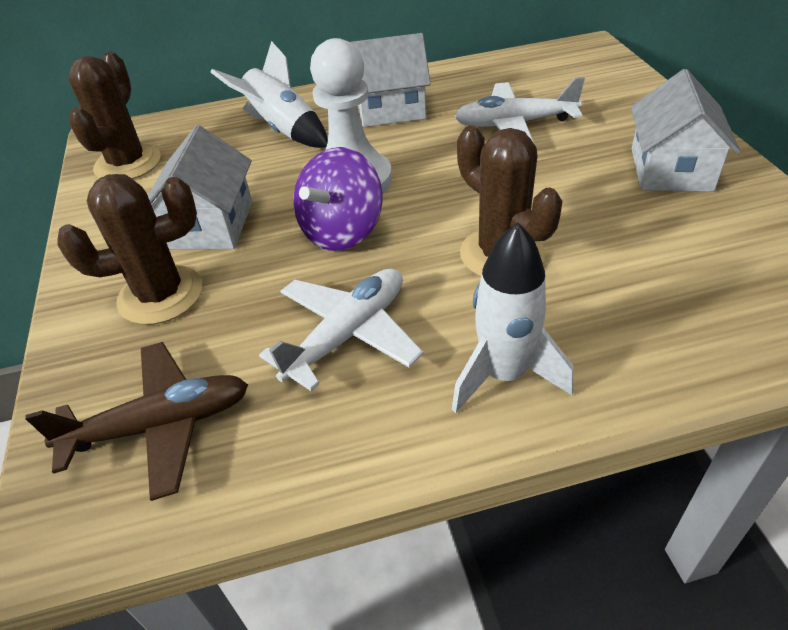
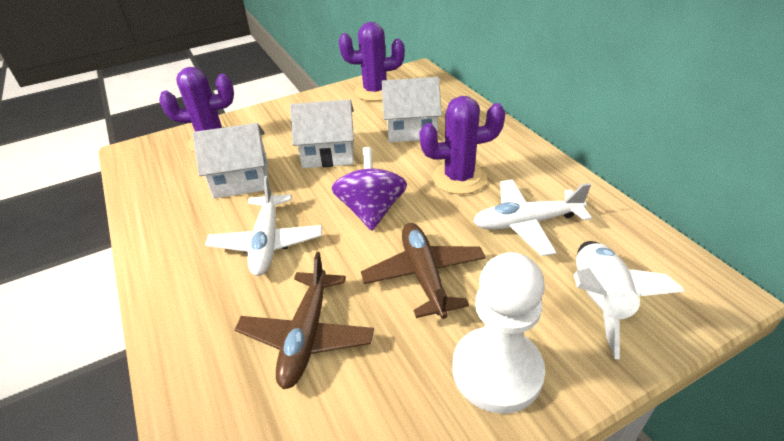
brown cactus: [57,174,202,325] [69,52,161,179] [457,126,563,277] = 3 -> none = 0
brown plane: [25,342,248,501] = 1 -> [235,252,374,389] [361,223,486,319] = 2
purple cactus: none = 0 -> [159,67,234,152] [339,22,405,101] [420,96,506,194] = 3
white rocket: [211,41,328,148] [452,223,573,413] = 2 -> [573,241,685,359] = 1

